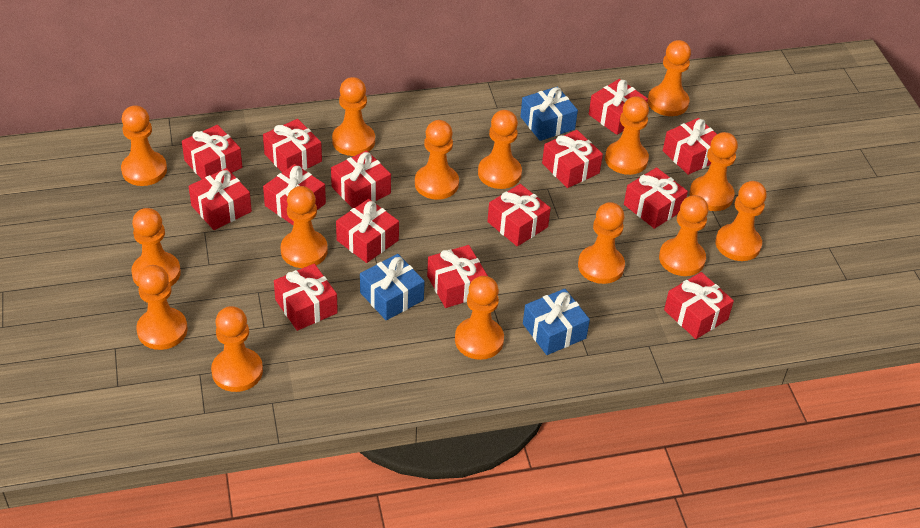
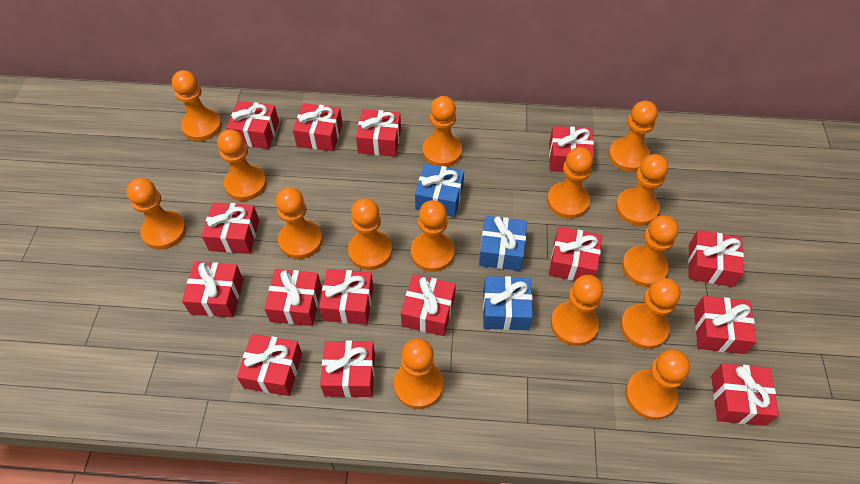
red gift: [182,125,242,179] [189,168,252,230] [263,119,322,172] [263,164,326,225] [274,264,338,331] [331,150,391,208] [336,199,399,263] [427,245,488,308] [487,184,551,246] [542,130,603,188] [589,79,648,135] [624,167,688,229] [663,118,717,175] [664,272,734,339] = 14 -> [182,262,243,317] [202,202,259,254] [226,101,279,149] [237,334,302,396] [264,269,322,326] [293,103,343,152] [319,269,374,325] [320,340,375,397] [356,109,401,157] [401,274,456,336] [549,126,594,172] [549,226,602,281] [688,230,744,287] [694,296,756,354] [711,363,779,426] = 15

